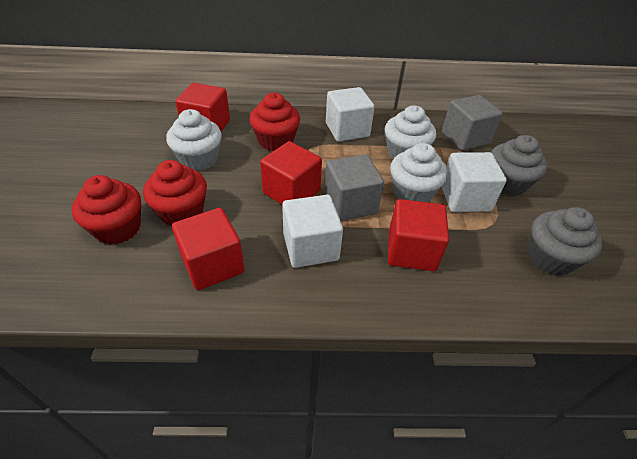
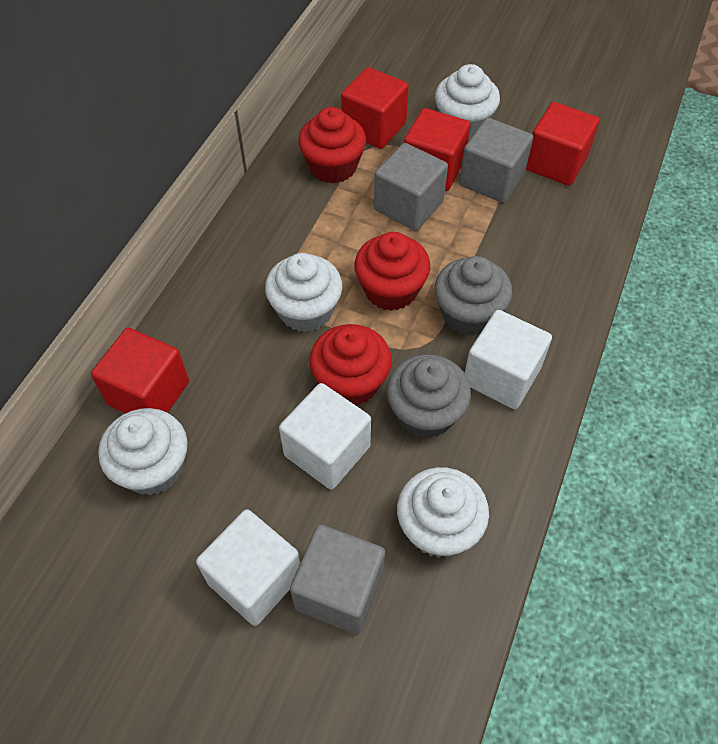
grey cube: [324,154,384,221] [442,95,503,151] = 2 -> [290,524,385,634] [374,143,448,231] [459,118,533,203] = 3
white cupcake: [166,109,222,171] [385,105,436,159] [390,143,447,202] = 3 -> [98,408,188,495] [265,253,342,332] [397,467,489,558] [435,64,500,140] = 4

